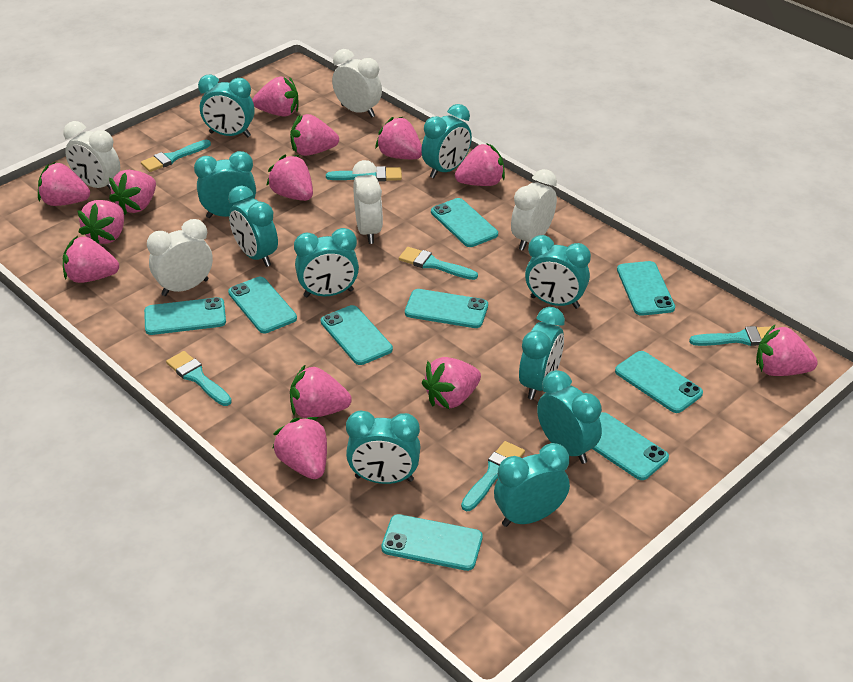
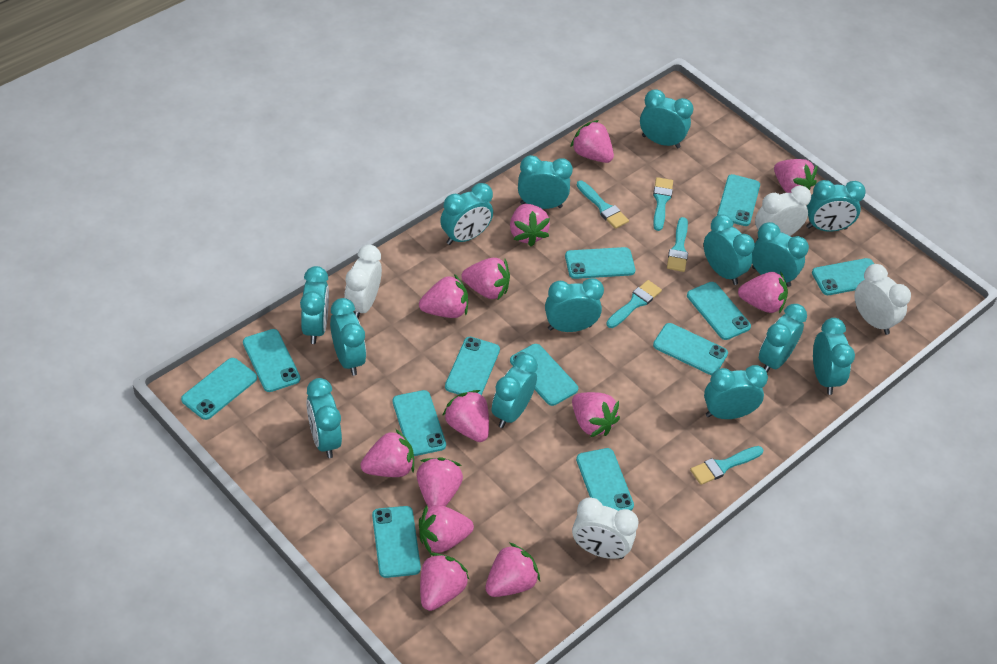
turquoise brush: [141,140,211,172] [166,351,232,406] [326,166,402,182] [399,247,478,280] [461,441,525,511] [689,326,772,346] = 6 -> [577,181,629,229] [606,280,662,328] [653,177,673,231] [667,217,688,272] [690,446,763,485] = 5
turquoise clock: [194,151,256,218] [198,74,255,138] [228,185,278,267] [294,228,359,297] [346,410,420,484] [421,104,472,178] [494,443,570,527] [519,307,565,400] [525,235,591,309] [537,370,602,464] = 10 -> [300,266,329,344] [306,378,342,458] [330,298,366,376] [440,183,493,245] [492,353,538,428] [518,155,573,209] [545,278,604,332] [640,89,694,148] [704,214,755,285] [704,365,768,419] [752,222,809,287] [759,304,807,373] [806,180,866,232] [813,318,855,395] = 14
turquoise phone: [144,297,226,335] [228,277,297,333] [321,305,393,365] [381,514,483,571] [405,289,488,328] [431,198,498,247] [592,412,669,480] [615,351,703,413] [617,261,675,316] = 9 -> [181,358,257,420] [243,329,300,392] [372,506,421,578] [393,390,446,456] [445,337,500,395] [510,344,578,406] [565,247,635,279] [576,448,634,511] [653,323,728,375] [687,282,751,340] [717,174,760,226] [812,258,874,295] = 12
white clock: [63,121,120,190] [147,219,213,296] [332,49,382,118] [352,160,383,244] [511,169,557,251] = 5 -> [344,245,382,318] [572,497,639,559] [755,186,811,240] [855,264,911,335] = 4

